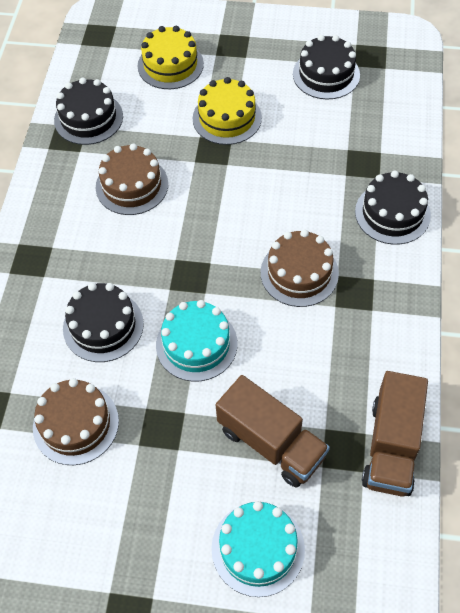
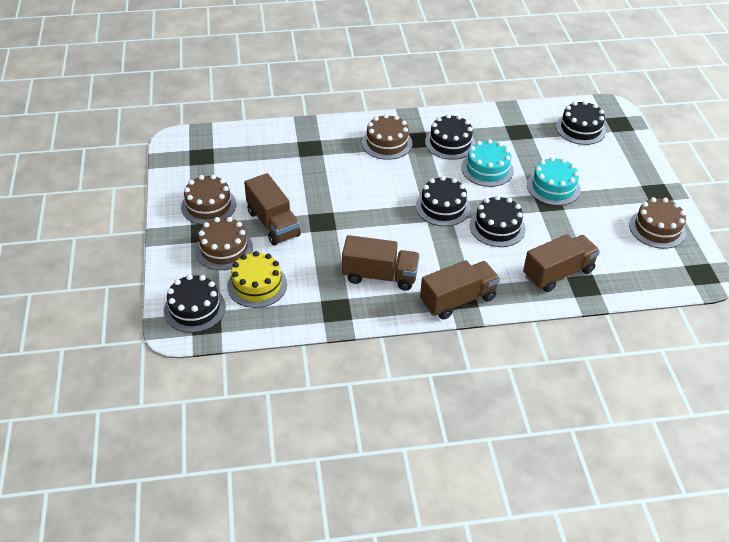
black cake: [54,78,123,145] [63,283,144,362] [293,35,360,99] [355,170,431,245] = 4 -> [164,274,226,333] [416,176,470,226] [425,114,476,160] [470,195,526,247] [556,100,606,145] = 5
brown cake: [33,378,119,465] [96,144,168,215] [261,229,339,307] = 3 -> [181,175,236,225] [195,217,253,270] [362,114,412,160] [629,197,686,249] = 4
brown truck: [216,375,330,488] [362,371,428,497] = 2 -> [244,173,301,246] [342,235,420,291] [420,260,500,320] [523,234,600,292] = 4
yellow cake: [138,26,204,89] [193,77,262,145] = 2 -> [227,251,287,308] = 1

